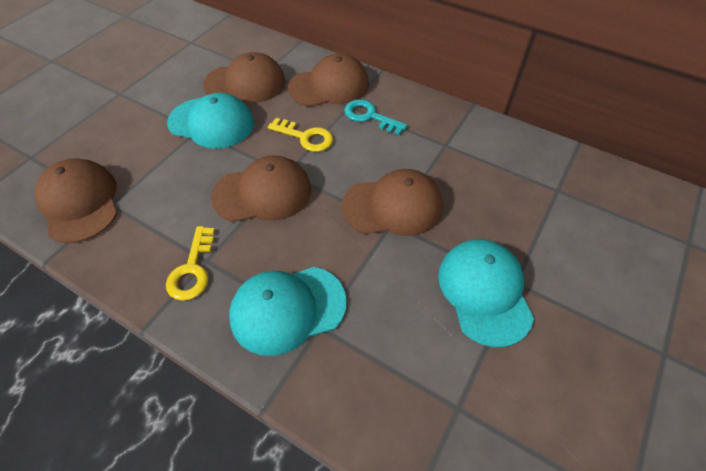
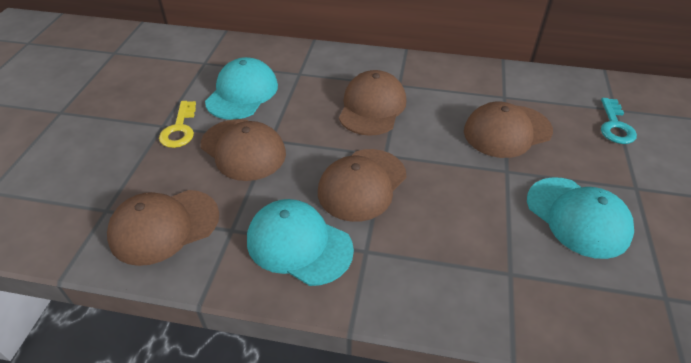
yellow key: [166,226,215,301] [268,118,333,152] = 2 -> [159,101,196,148] = 1

